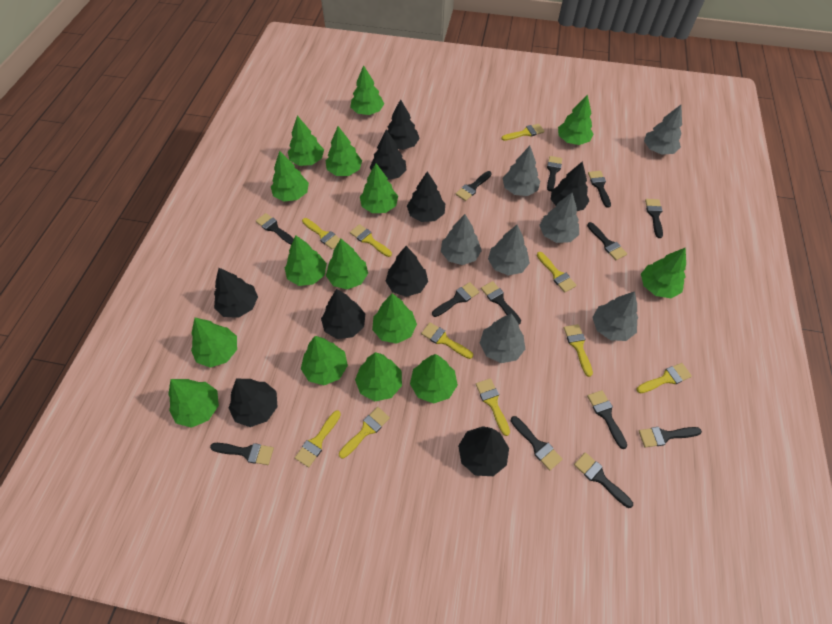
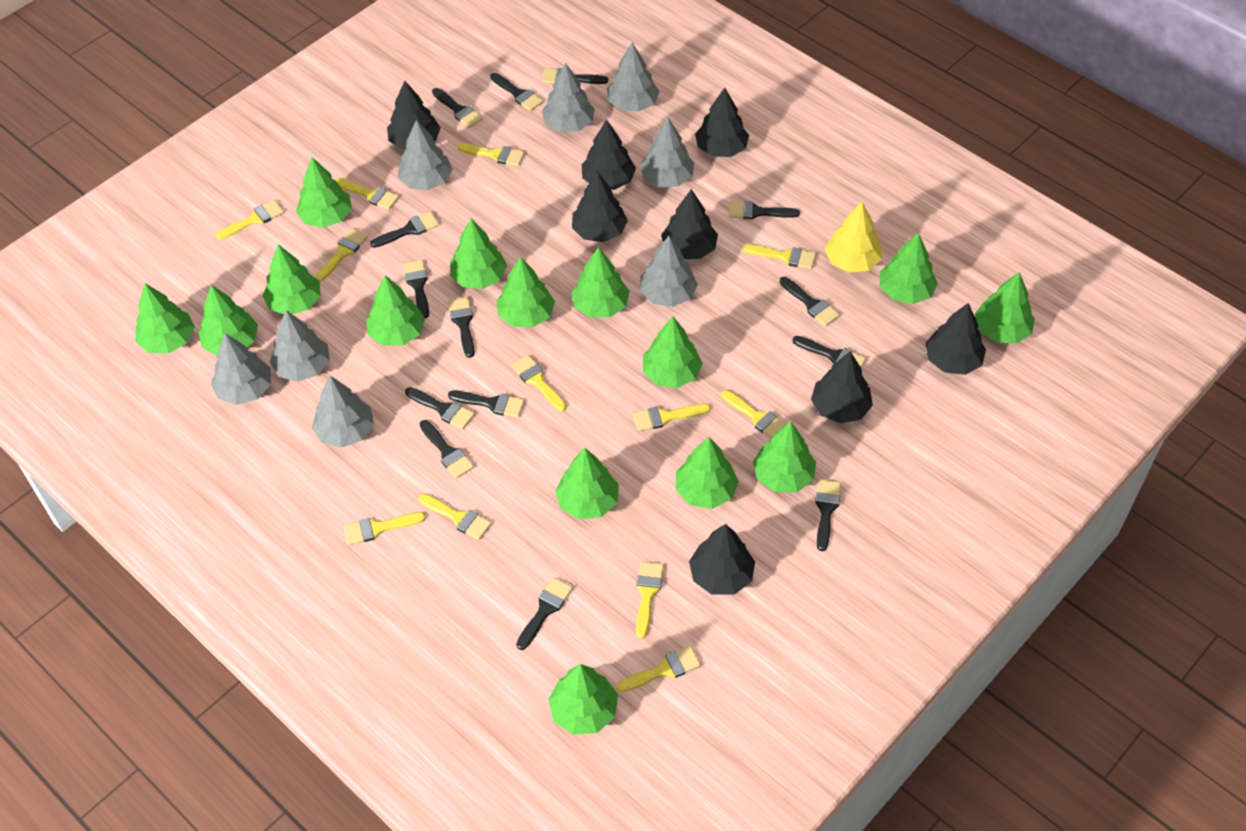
black brush: [210,443,274,465] [256,213,294,245] [432,282,479,317] [456,171,492,201] [481,281,521,324] [511,416,562,470] [547,156,562,191] [574,452,633,508] [587,222,627,260] [587,390,627,449] [588,171,611,208] [639,427,702,447] [645,199,663,238] = 13 -> [370,211,439,248] [403,260,429,318] [405,387,475,429] [420,420,474,479] [432,88,483,128] [448,297,475,358] [448,391,525,418] [490,73,544,111] [516,577,573,650] [542,68,608,84] [729,201,800,219] [780,277,840,326] [793,336,866,368] [815,479,841,551] = 14
black tree: [214,268,258,318] [229,379,278,427] [321,289,365,339] [370,130,407,180] [386,246,428,297] [387,99,420,150] [407,171,445,222] [458,426,509,476] [551,161,589,211] = 9 -> [387,81,440,150] [572,171,628,242] [582,120,636,190] [661,189,718,259] [689,524,755,595] [695,88,749,157] [811,351,873,423] [925,303,986,375] = 8
grey tree: [441,214,482,265] [480,313,525,363] [488,225,530,275] [503,146,540,196] [539,193,579,243] [592,291,638,341] [644,105,682,155] = 7 -> [211,333,271,405] [270,310,330,382] [312,376,374,448] [398,120,453,190] [542,63,595,132] [607,42,659,112] [639,118,694,187] [640,236,698,307] = 8
yellow brush: [295,410,341,467] [302,218,340,249] [339,407,390,459] [350,224,392,257] [421,322,473,359] [476,378,510,436] [502,124,544,141] [537,252,577,292] [564,324,593,377] [637,363,692,393] = 10 -> [216,200,284,240] [315,228,368,282] [336,178,399,210] [343,512,426,545] [418,494,492,540] [457,143,525,166] [511,355,566,411] [617,645,701,692] [633,404,711,431] [636,561,664,638] [721,390,786,439] [743,245,816,269] = 12
yellow tree: none = 0 -> [825,202,882,273] = 1

